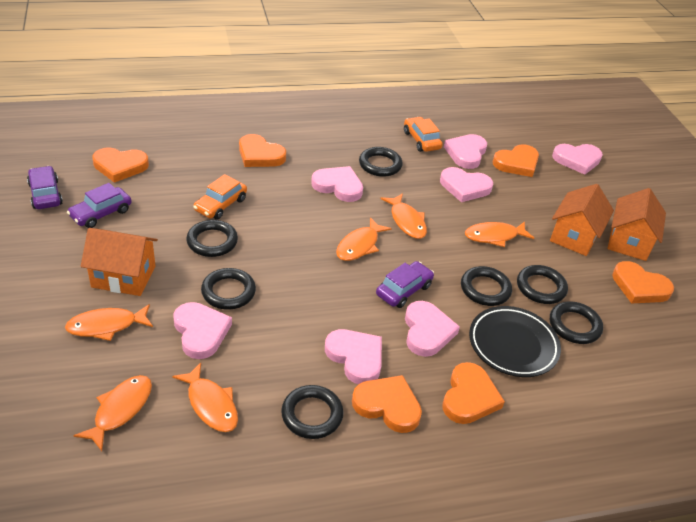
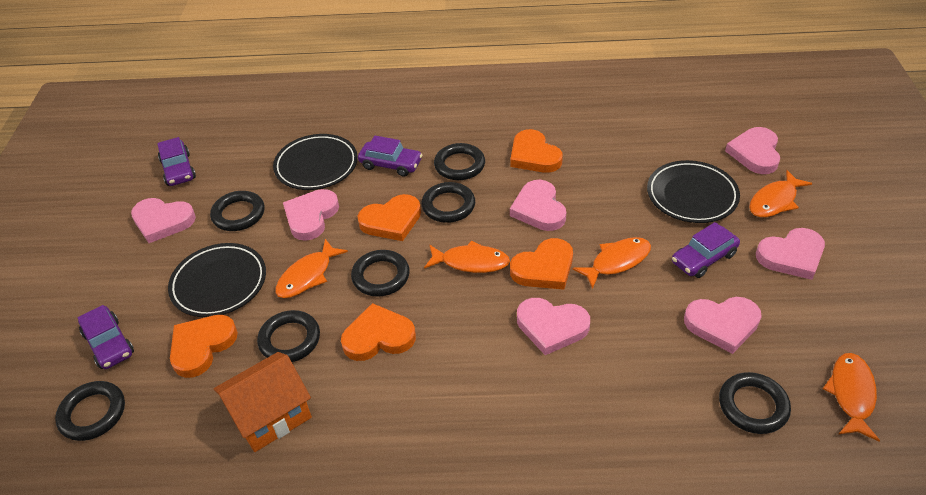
black plate: [469,306,561,377] = 1 -> [168,243,266,317] [273,134,358,190] [647,160,740,223] = 3
orange car: [193,174,247,219] [404,117,443,152] = 2 -> none = 0
orange fish: [65,304,153,341] [73,375,152,451] [172,363,238,432] [336,217,392,261] [380,193,427,239] [465,221,534,247] = 6 -> [275,239,348,298] [424,240,510,273] [573,237,651,289] [749,170,812,217] [823,353,880,441] = 5
orange heart: [92,147,149,183] [239,134,286,167] [352,375,422,433] [443,362,505,424] [493,144,539,177] [612,261,674,303] = 6 -> [170,315,238,378] [341,303,416,361] [357,194,421,241] [510,129,563,173] [510,238,573,290] = 5
orange house: [81,228,158,296] [550,184,614,256] [607,188,666,261] = 3 -> [214,352,312,452] = 1
purple car: [27,166,63,209] [67,183,132,228] [376,261,434,308] = 3 -> [78,305,134,369] [157,137,196,186] [358,136,422,177] [672,222,740,278] = 4

